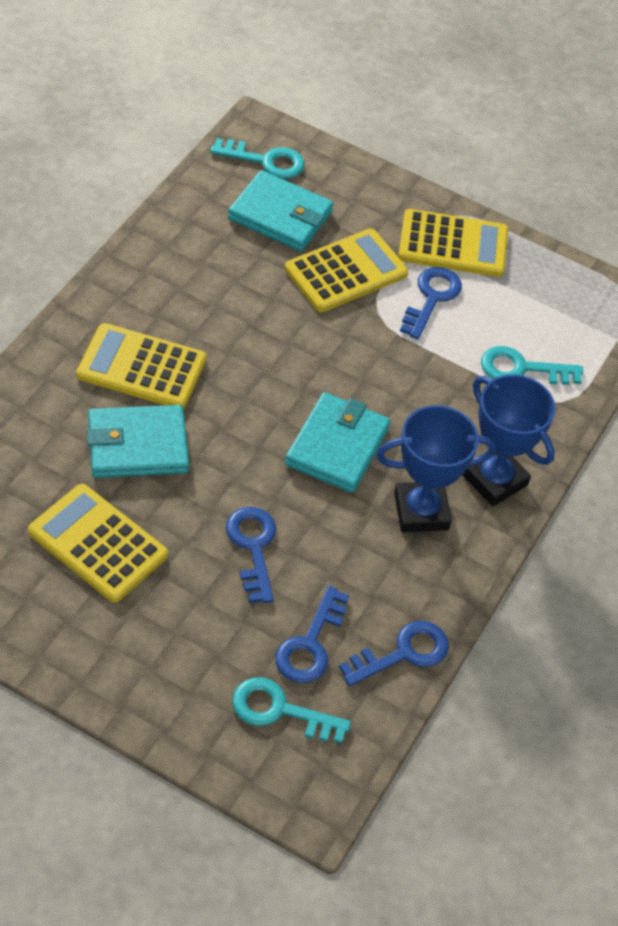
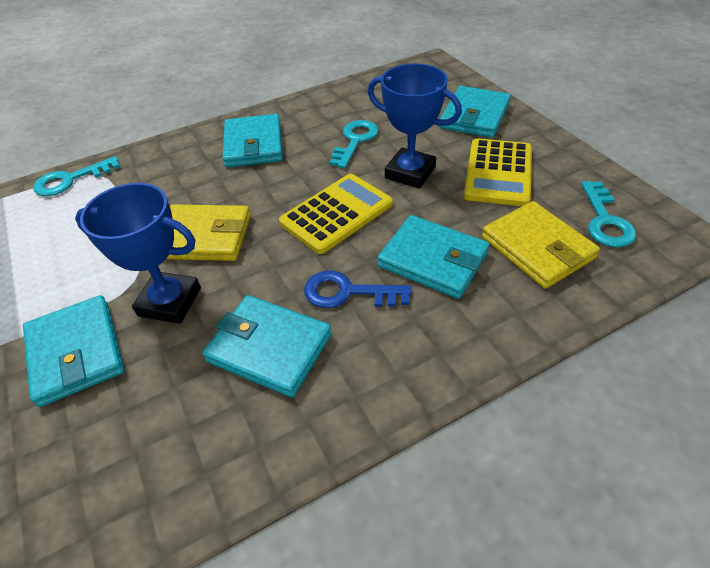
blue key: [226,507,276,603] [275,586,349,683] [339,621,449,687] [400,267,462,339] = 4 -> [304,271,412,308] = 1
turquoise wallet: [87,405,189,478] [228,170,333,251] [285,392,390,493] = 3 -> [23,295,124,407] [202,295,332,397] [223,114,283,167] [377,215,490,299] [440,86,511,138] = 5
yellow calculator: [28,484,168,603] [77,323,206,409] [285,229,408,312] [398,209,508,277] = 4 -> [279,174,393,254] [464,138,532,206] = 2
yellow wallet: none = 0 -> [166,204,251,261] [482,201,600,289] = 2

